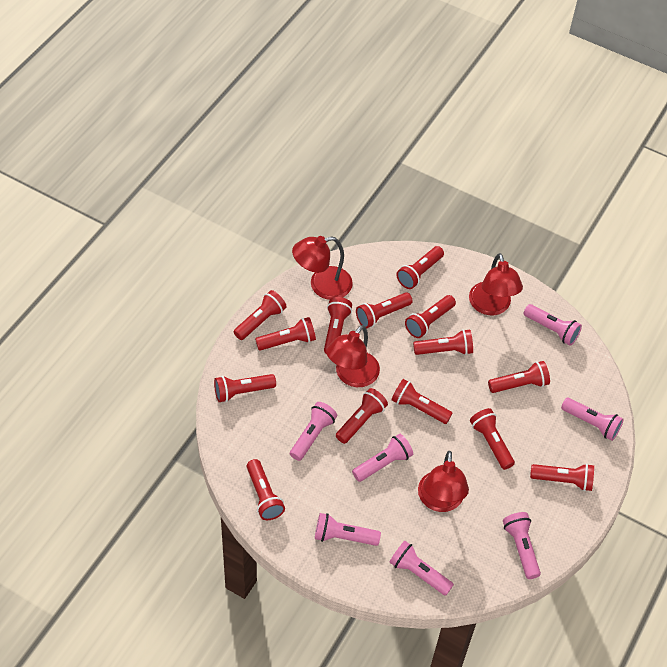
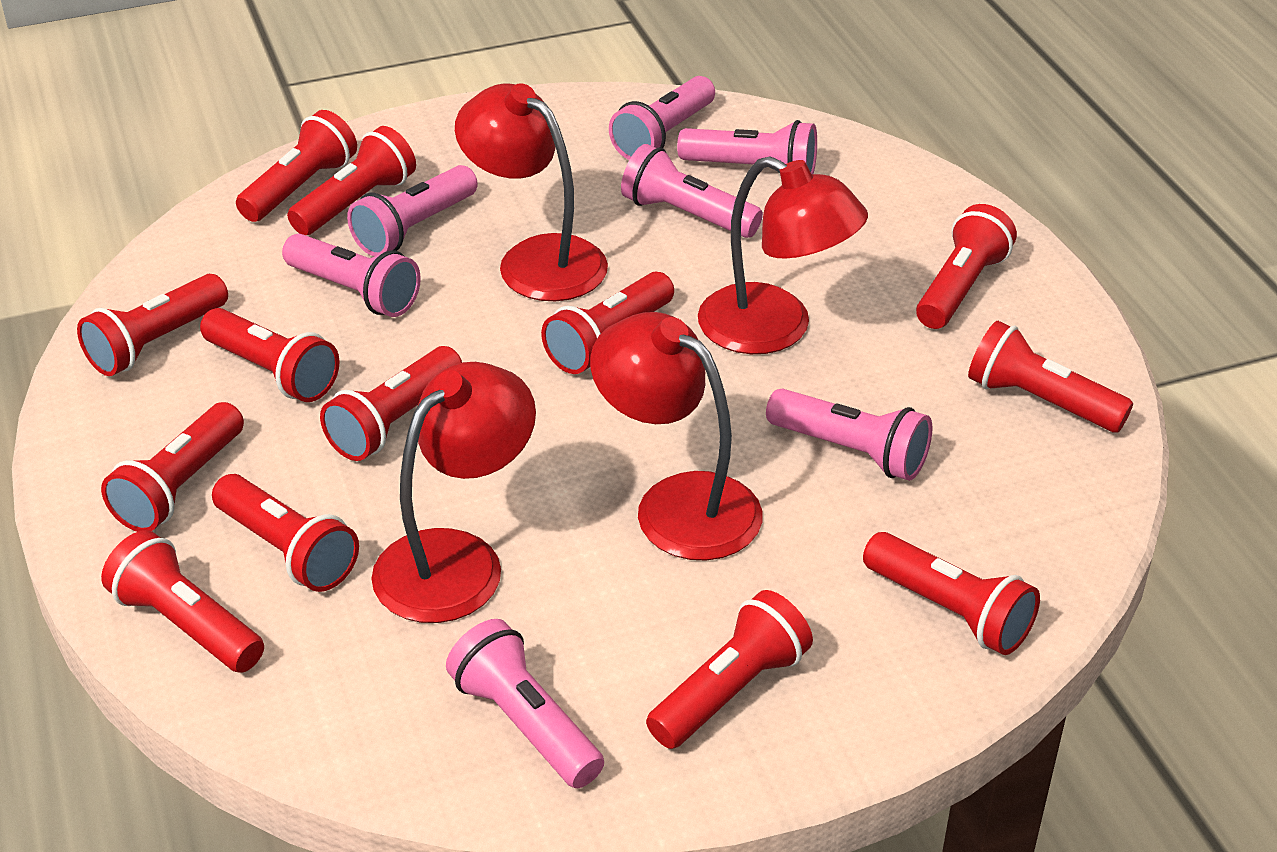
red flashlight: [214,374,276,402] [233,290,287,340] [247,459,285,520] [255,317,316,351] [324,297,352,353] [336,388,388,444] [356,292,413,329] [392,379,453,424] [396,246,444,289] [405,295,456,338] [413,329,473,355] [470,408,515,470] [488,361,550,393] [530,463,594,491] = 14 -> [77,274,228,376] [101,402,244,532] [101,530,264,673] [200,308,340,402] [212,474,359,592] [236,110,357,222] [287,126,416,235] [320,346,462,461] [541,272,674,374] [646,590,813,749] [863,532,1040,655] [916,204,1017,329] [968,321,1133,432] = 13

